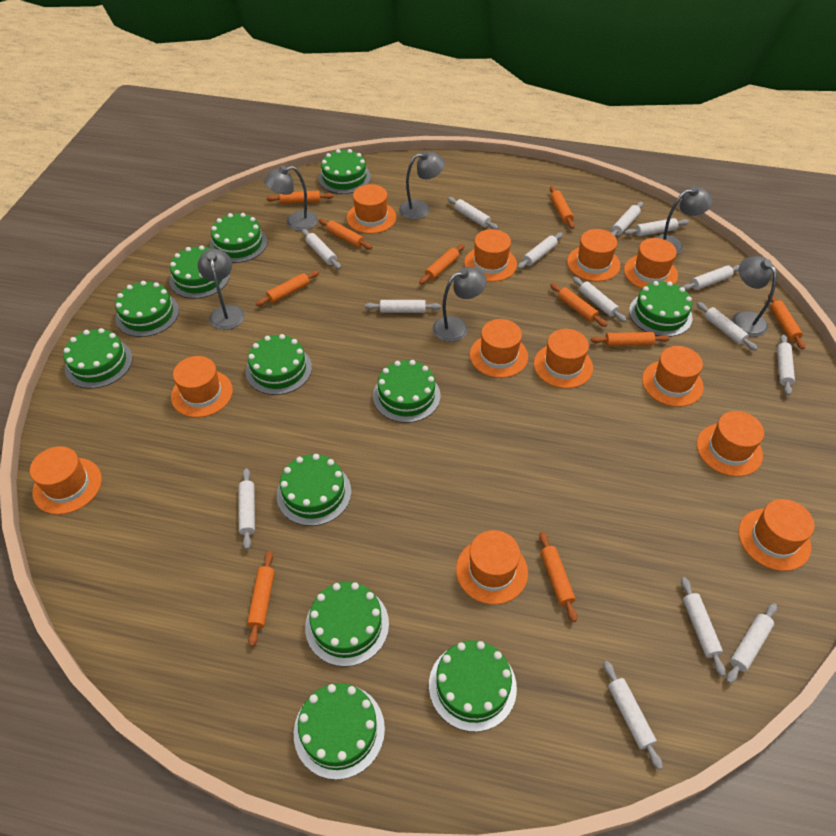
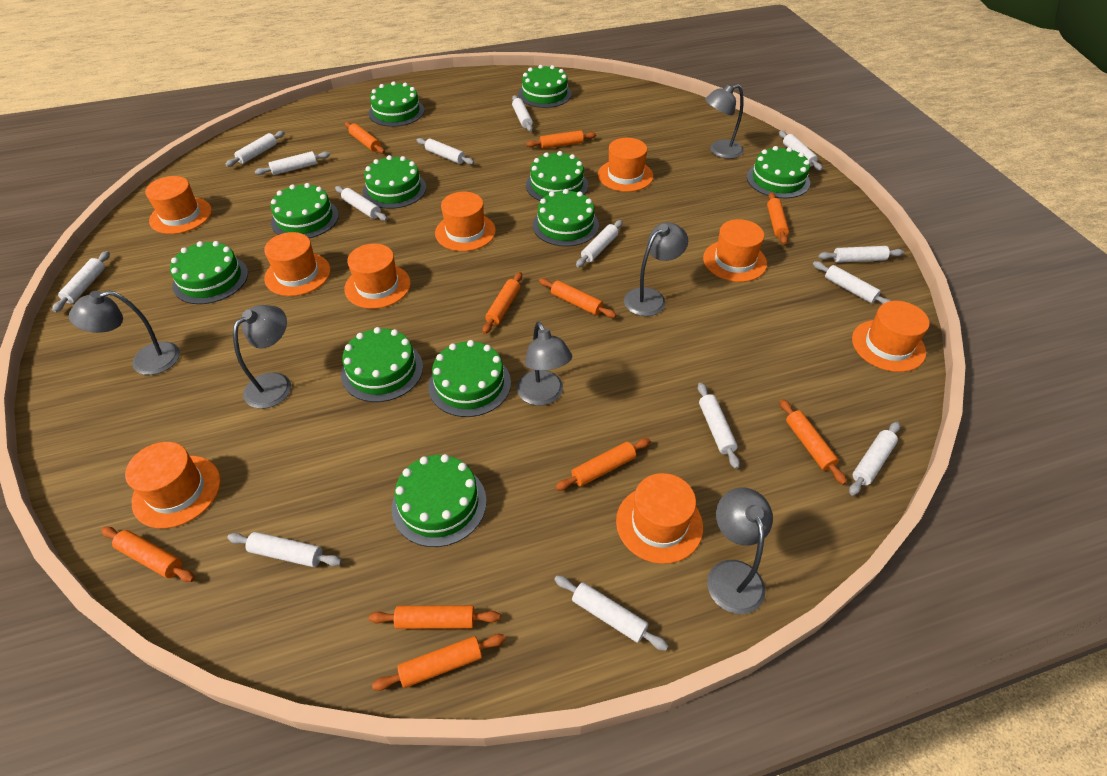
green cake: [63,328,133,389] [115,281,179,337] [169,245,230,299] [210,213,267,263] [246,334,312,395] [277,454,351,526] [294,683,385,780] [305,582,389,667] [318,149,371,194] [373,360,441,423] [429,640,517,732] [629,281,693,337] = 12 -> [170,241,248,304] [271,183,339,238] [341,327,423,402] [363,155,426,209] [369,81,424,127] [392,454,487,547] [428,340,511,417] [518,65,572,108] [526,151,588,201] [533,189,599,247] [747,146,810,198] = 11
orange hat: [30,446,102,515] [171,356,233,418] [347,184,396,234] [456,530,528,604] [464,229,517,282] [470,319,528,378] [534,329,593,388] [567,229,620,282] [624,238,678,289] [642,346,704,407] [697,411,764,477] [738,499,815,571] = 12 -> [125,442,221,528] [145,176,212,234] [264,232,331,296] [344,244,411,309] [435,192,496,251] [598,138,653,192] [616,473,703,564] [703,219,767,282] [852,301,930,372] = 9

